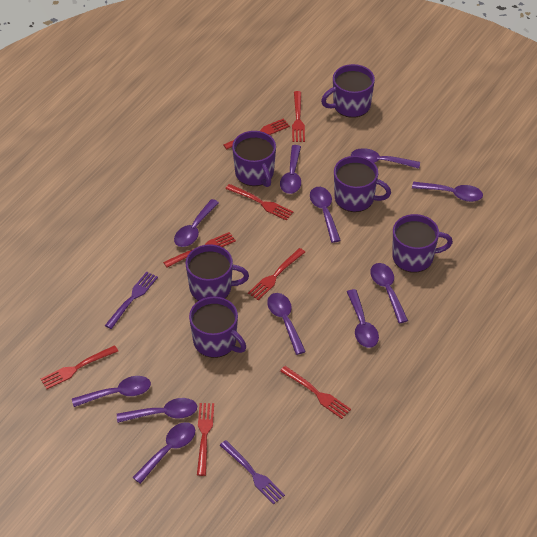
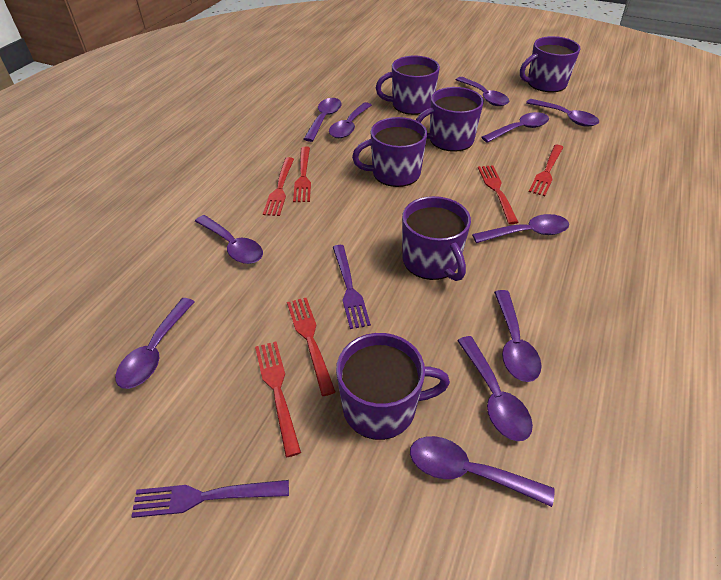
red fork: [40,345,118,389] [163,232,236,268] [197,403,214,476] [223,118,290,149] [225,184,293,221] [248,248,305,300] [280,366,351,419] [292,91,305,142] = 8 -> [255,341,301,457] [263,157,294,216] [287,298,336,396] [293,146,311,202] [478,165,519,224] [529,145,564,196] = 6

